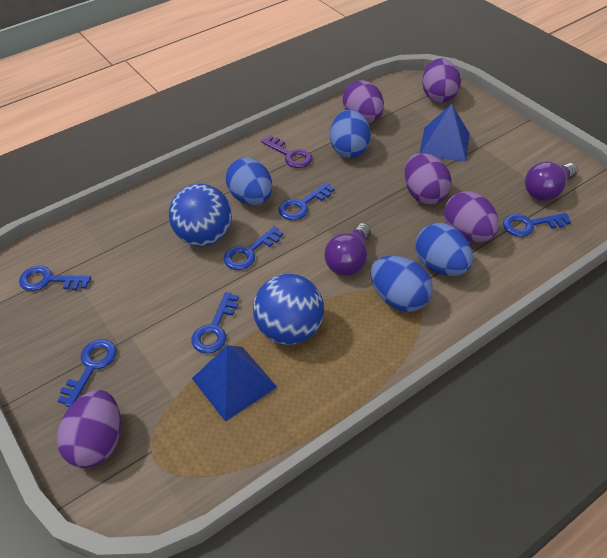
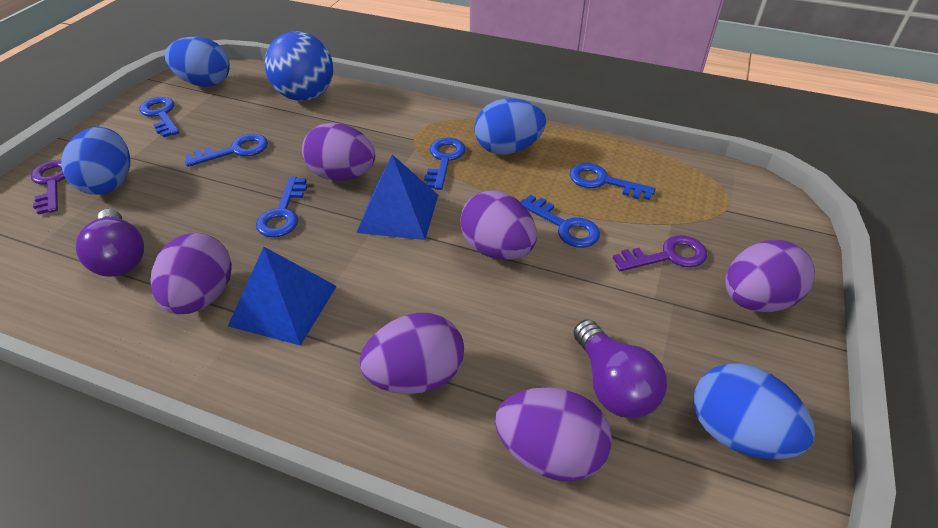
blue ball: [169,184,232,246] [253,274,324,345] = 2 -> [265,31,333,101] = 1
purple egg: [57,390,121,468] [343,80,384,123] [404,153,452,204] [422,58,461,103] [444,191,499,242] = 5 -> [151,233,232,314] [302,123,375,181] [359,313,464,394] [460,190,537,260] [495,387,612,482] [725,240,815,312] = 6
purple key: [261,136,312,168] = 1 -> [31,160,65,215] [613,235,707,271] = 2

